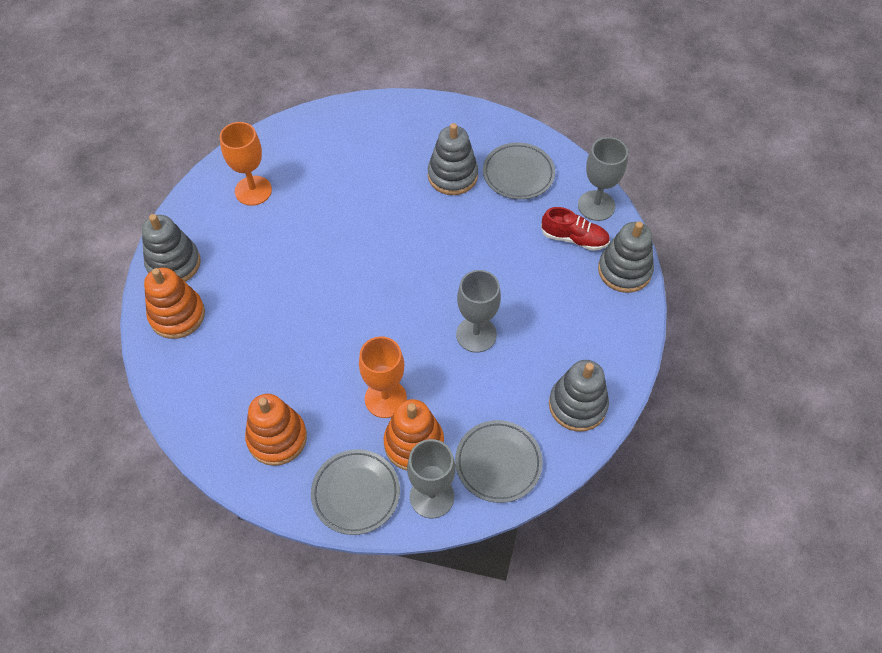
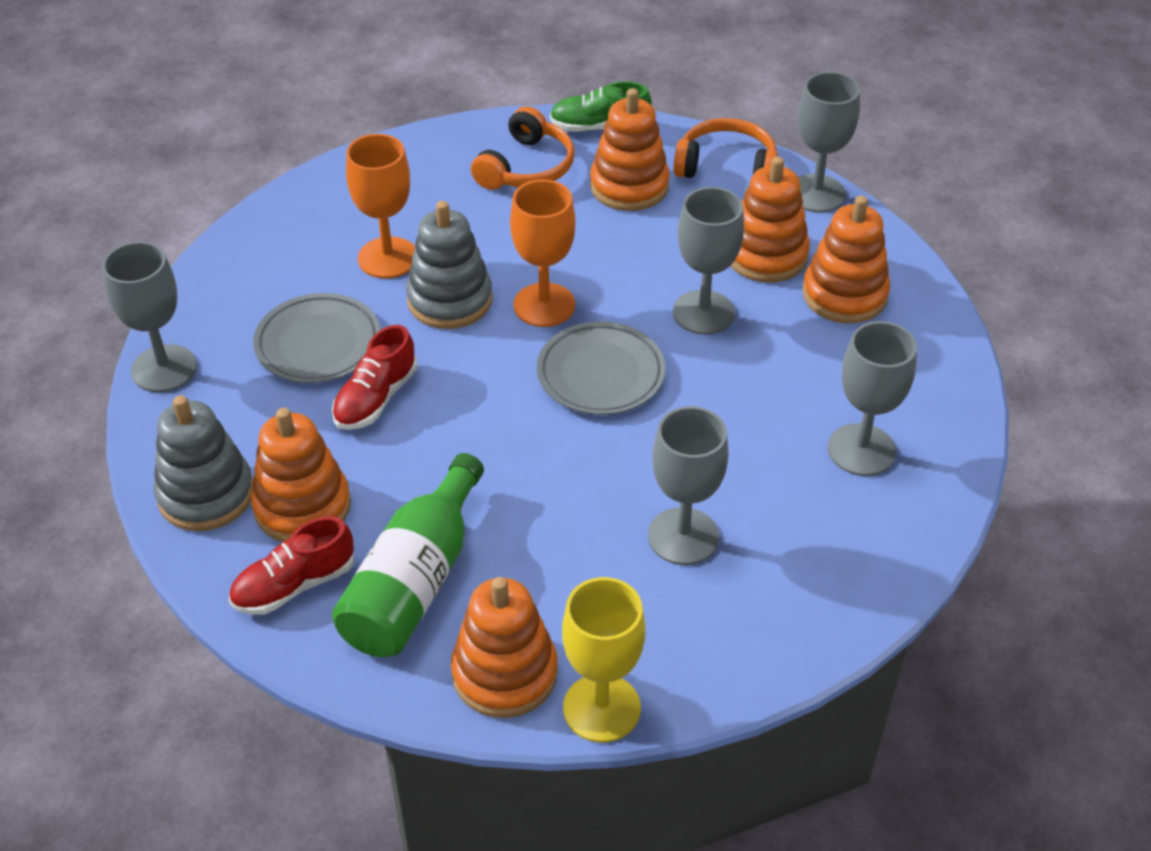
green bottle: none = 0 -> [332,453,484,657] = 1
green shoe: none = 0 -> [550,81,652,132] = 1
grey goblet: [407,439,455,518] [456,270,501,353] [578,137,628,221] = 3 -> [102,241,197,392] [648,406,729,565] [673,187,744,335] [798,72,860,212] [828,321,917,476] = 5
grey plate: [311,449,400,535] [455,420,543,503] [483,142,555,200] = 3 -> [253,293,380,383] [537,321,665,415] = 2
grey stacking toy: [142,214,200,282] [428,123,478,195] [549,360,609,432] [598,221,654,293] = 4 -> [154,395,253,531] [406,201,492,329] = 2
orange headphones: none = 0 -> [471,106,575,190] [674,118,778,178] = 2
orange stacking toy: [144,268,205,339] [245,394,307,466] [384,399,444,470] = 3 -> [251,408,351,542] [451,577,558,718] [590,88,670,211] [731,157,810,282] [802,196,890,324] = 5
red shoe: [541,207,610,251] = 1 -> [229,517,354,615] [332,325,417,430] = 2
yellow goblet: none = 0 -> [562,577,645,742] = 1

